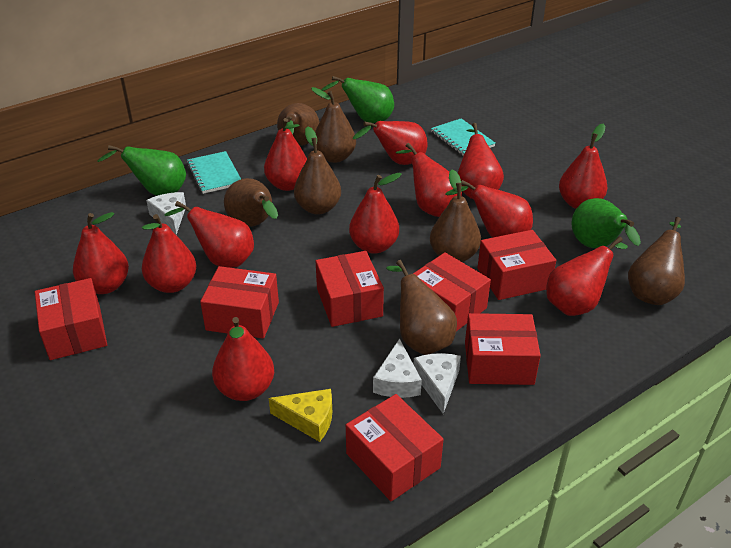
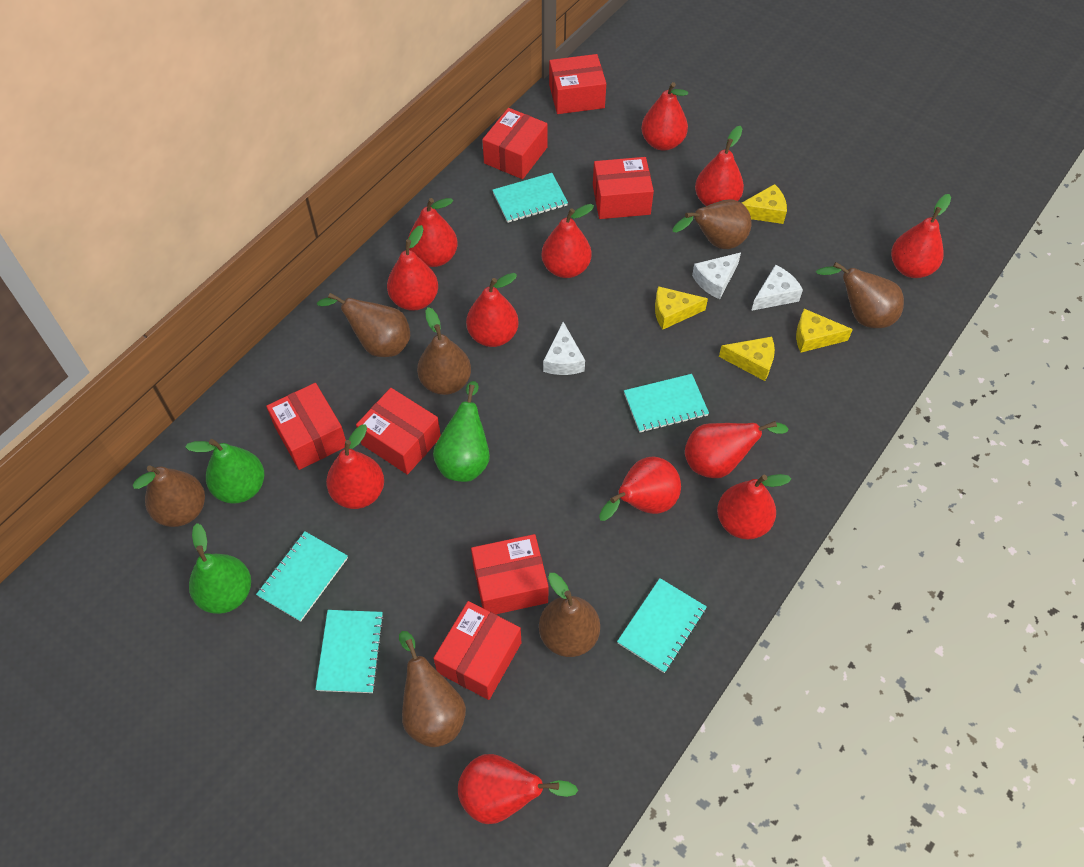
turquoise notebook: [187,151,241,194] [431,118,496,156] = 2 -> [256,531,348,622] [315,610,384,693] [493,173,568,223] [617,578,707,673] [624,374,709,433] = 5
yellow cheese: [269,389,332,442] = 1 -> [655,286,708,330] [719,337,775,381] [742,184,787,224] [796,309,853,353] = 4

